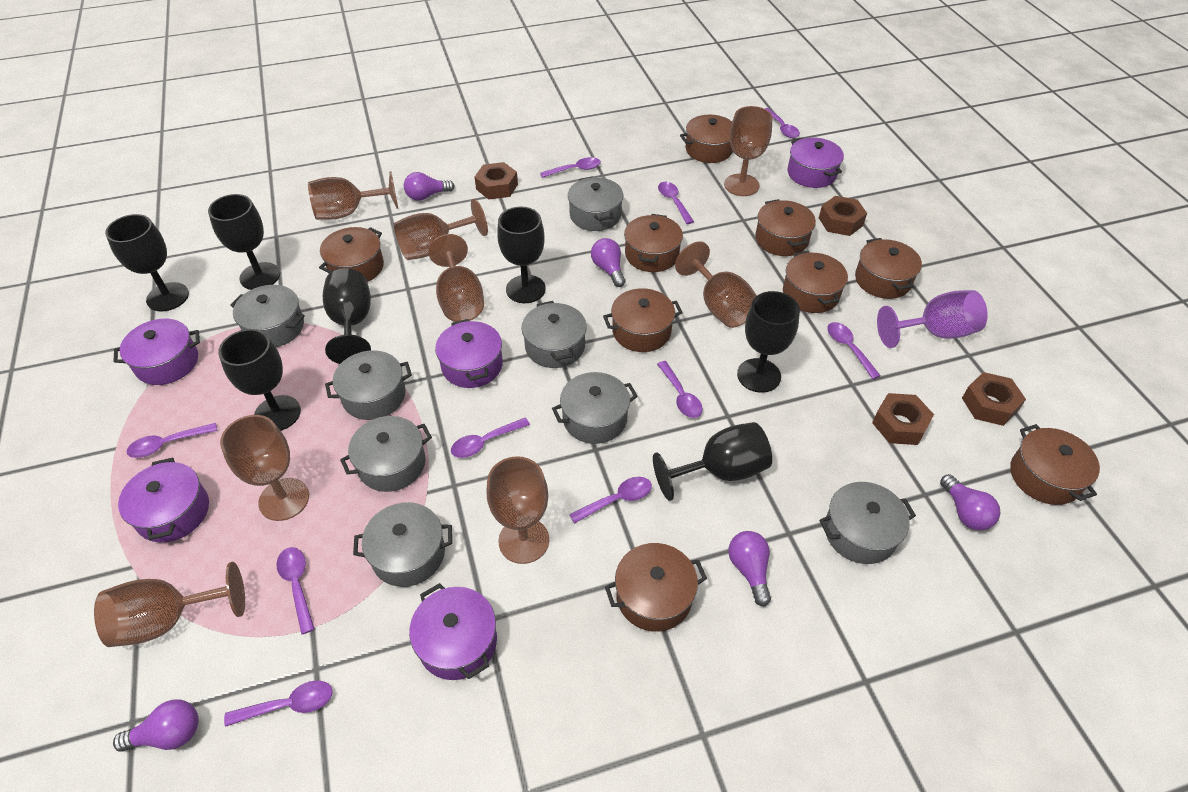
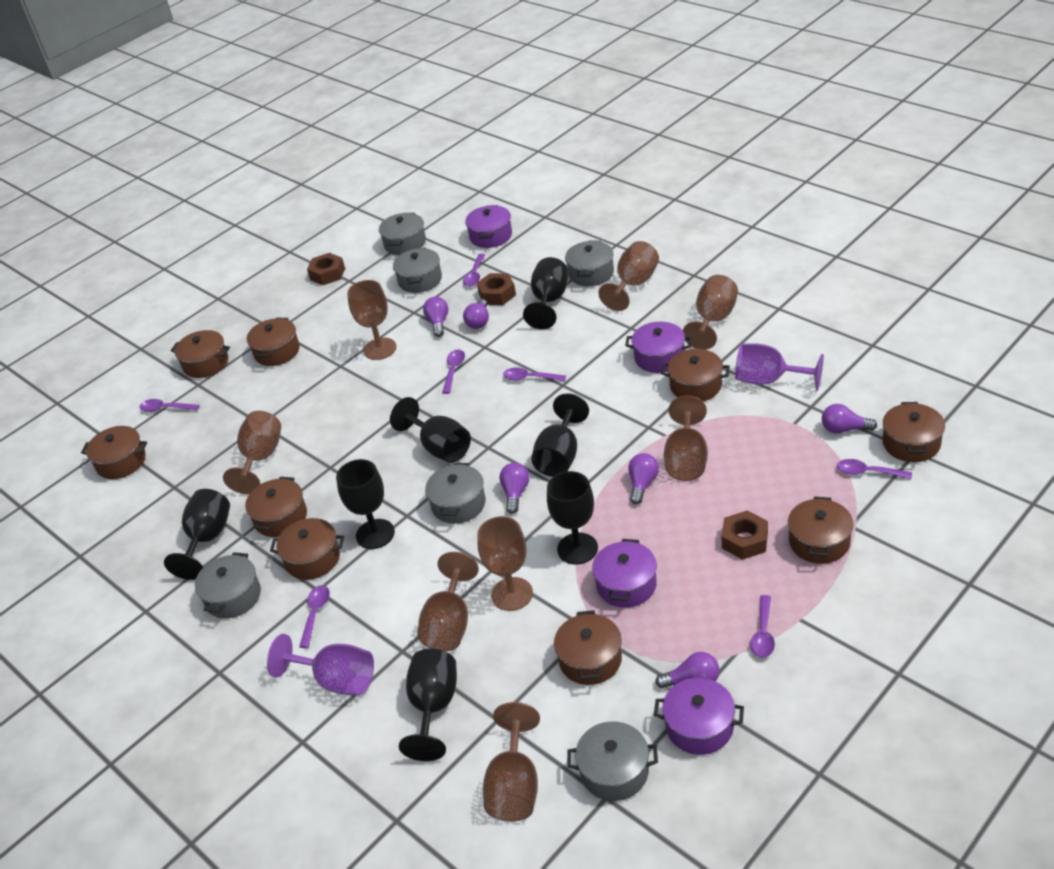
brown nut: [474,162,518,199] [819,196,867,236] [872,393,934,445] [962,372,1026,426] = 4 -> [307,253,345,285] [477,273,516,305] [721,510,768,560] = 3
grey pot: [230,285,305,347] [325,350,412,420] [340,416,432,492] [353,502,452,587] [521,301,587,368] [552,372,638,444] [568,176,624,231] [819,482,916,564] = 8 -> [195,552,261,618] [379,213,426,255] [393,248,442,293] [425,463,486,524] [565,240,614,286] [567,721,658,801] = 6
purple goblet: [877,290,988,348] = 1 -> [267,634,374,696] [735,343,824,391] = 2
purple light bulb: [113,699,199,752] [404,172,455,201] [591,238,625,287] [728,531,771,607] [940,474,1001,530] = 5 -> [423,297,448,337] [463,299,489,329] [499,463,529,514] [629,453,659,504] [655,652,720,688] [822,404,877,434] = 6
purple pot: [114,319,200,385] [118,457,209,542] [409,583,497,680] [435,319,503,388] [787,138,844,188] = 5 -> [465,205,512,248] [592,539,657,608] [625,322,692,373] [654,678,744,755] = 4
purple spoon: [126,423,217,458] [224,680,333,727] [276,547,314,634] [451,418,530,458] [540,157,601,178] [569,477,652,524] [657,361,703,418] [658,182,694,224] [765,108,800,138] [827,322,881,379] = 10 -> [140,399,199,412] [299,585,330,648] [442,350,465,394] [463,254,485,287] [503,367,566,381] [750,595,775,658] [837,459,912,479] = 7

